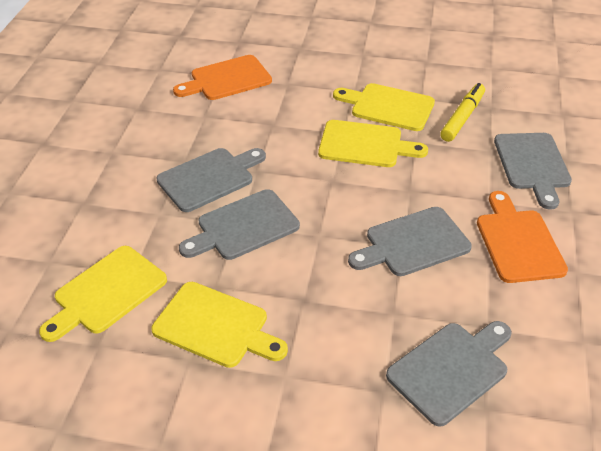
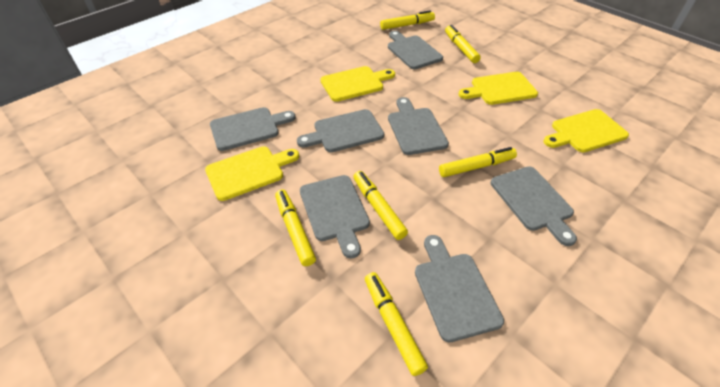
grey cutting board: [156,148,266,212] [179,189,300,260] [348,207,472,276] [386,321,512,427] [494,133,572,210] = 5 -> [210,107,296,151] [297,109,384,152] [300,175,370,259] [388,31,443,69] [388,97,449,155] [415,235,504,342] [491,166,577,246] = 7
orange cutting board: [173,55,272,100] [477,191,568,283] = 2 -> none = 0
yellow marker: [440,83,485,142] = 1 -> [275,190,316,266] [353,171,408,240] [365,272,428,376] [380,10,435,30] [439,147,517,177] [445,25,481,63] = 6

